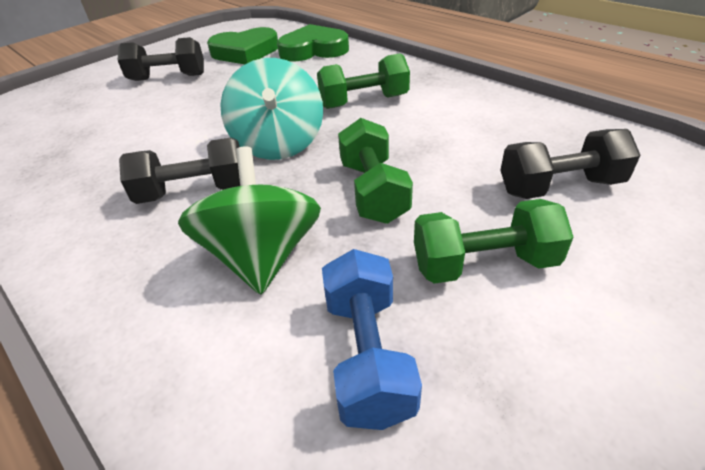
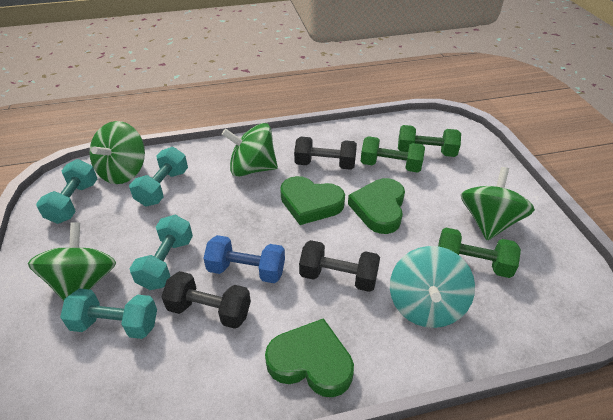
green heart: [207,27,278,64] [277,24,349,61] = 2 -> [265,318,354,397] [280,176,345,225] [348,178,405,234] = 3
green spinning top: [178,147,321,295] = 1 -> [28,222,116,301] [89,121,145,184] [222,123,278,177] [461,167,535,240] = 4
turquoise dumbbell: none = 0 -> [36,159,97,224] [60,288,157,339] [129,147,188,207] [130,215,193,290] = 4

